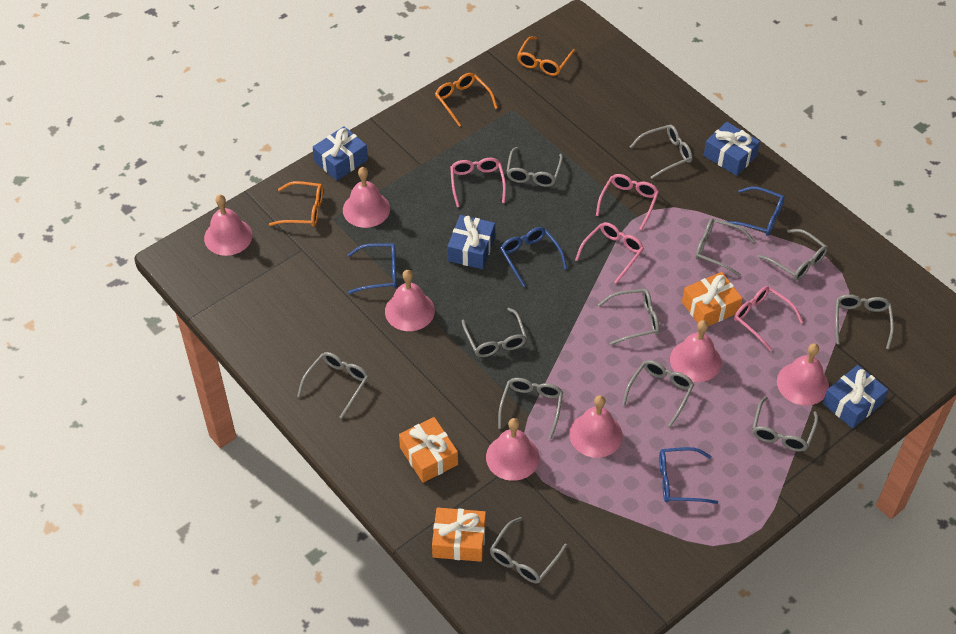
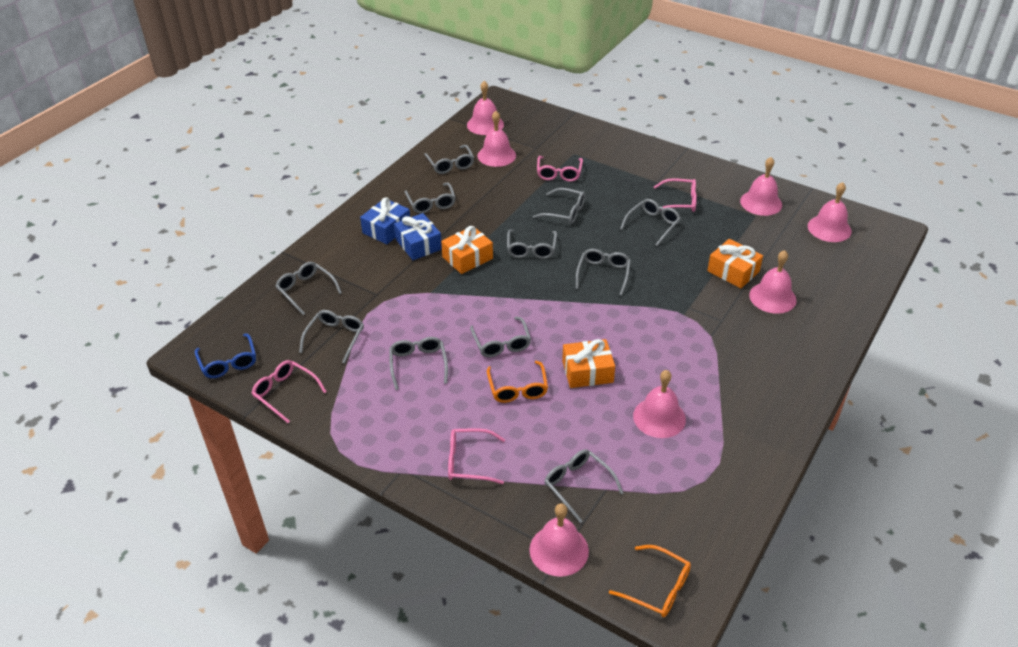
blue gift: [313,126,368,181] [447,215,495,269] [704,122,760,176] [823,365,888,429] = 4 -> [360,197,410,244] [394,213,442,260] = 2
blue glasses: [348,243,397,294] [500,227,567,287] [659,447,718,504] [725,187,785,236] = 4 -> [195,334,256,378] = 1
grey glasses: [297,352,369,418] [462,308,527,357] [490,517,567,584] [498,378,563,439] [506,147,563,187] [598,289,659,345] [622,360,694,427] [630,125,692,179] [695,218,755,277] [752,396,818,452] [758,229,828,280] [835,294,894,349] = 12 -> [276,262,342,315] [299,310,364,364] [389,337,448,390] [405,183,456,214] [424,145,474,174] [470,317,531,357] [507,230,557,259] [532,188,585,224] [545,449,623,523] [576,249,631,296] [620,199,681,246] = 11
orange glasses: [269,181,323,227] [435,73,498,127] [517,37,575,76] = 3 -> [487,361,548,403] [609,545,691,617] = 2

